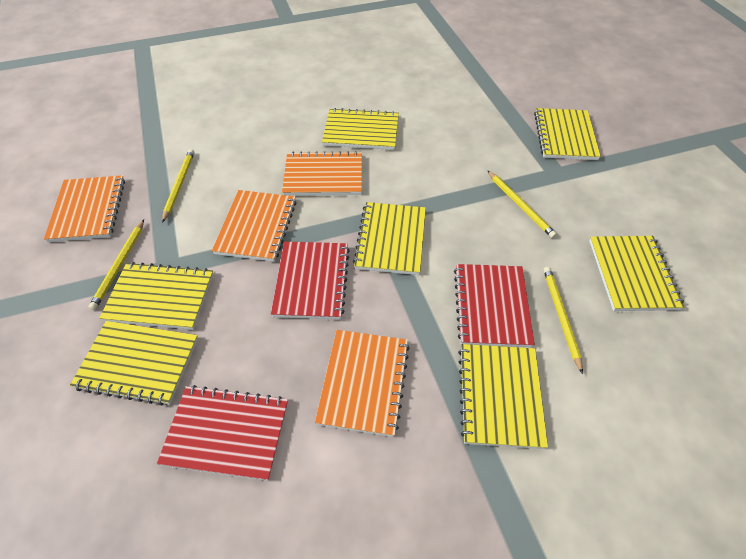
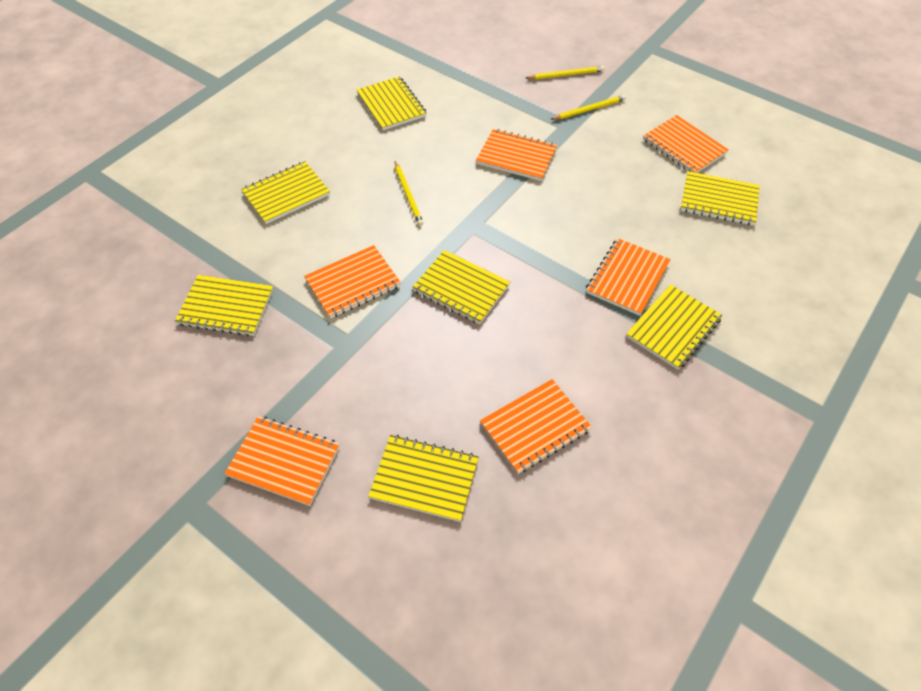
orange notebook: [44,175,125,242] [212,190,297,262] [282,151,362,196] [315,330,410,437] = 4 -> [224,416,340,506] [304,245,401,318] [476,129,557,181] [480,379,592,474] [586,238,671,316] [643,115,729,173] = 6
red notebook: [157,385,288,481] [271,241,350,319] [454,264,535,347] = 3 -> none = 0
yellow pencil: [89,220,144,310] [162,149,194,223] [487,170,557,238] [543,267,583,374] = 4 -> [395,161,424,226] [526,66,605,79] [551,95,626,120] = 3

